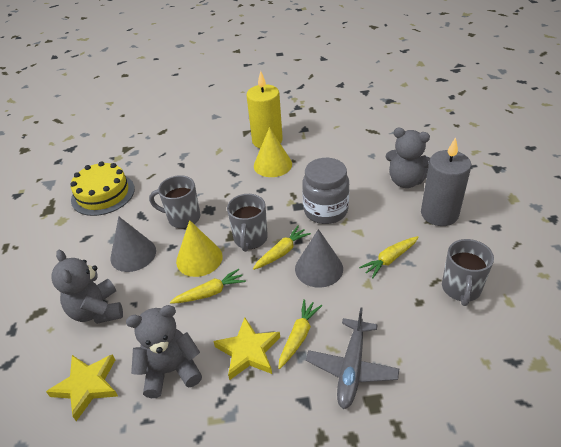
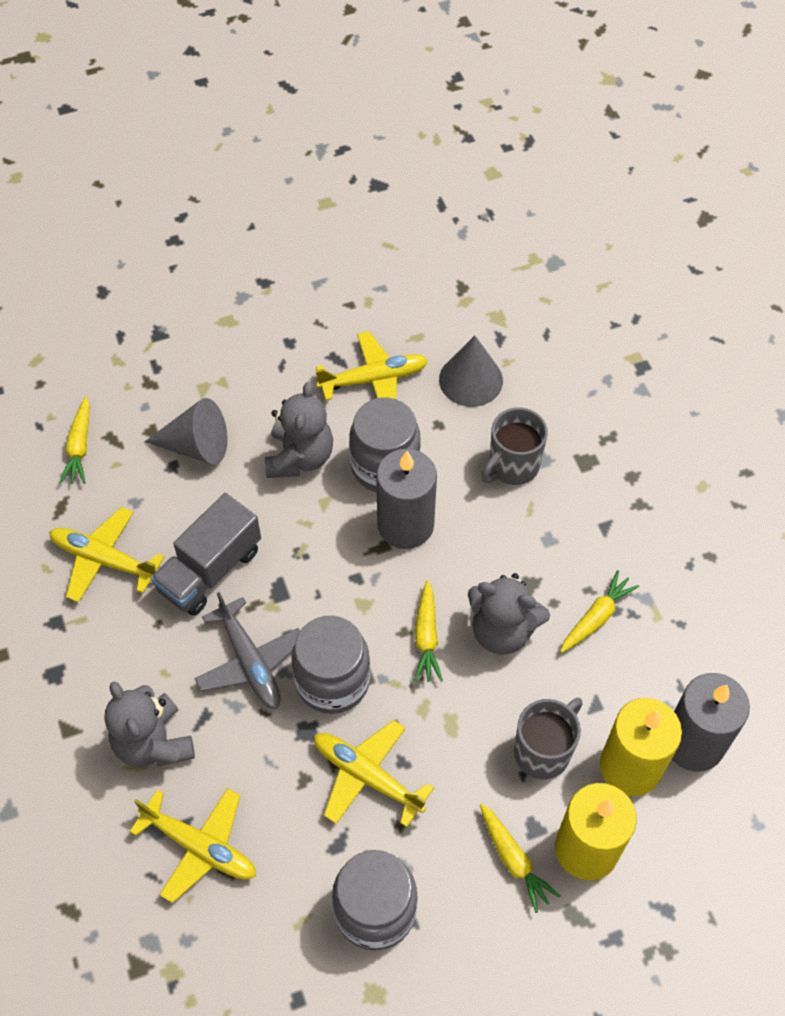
grey candle: [421,137,471,226] = 1 -> [376,449,437,549] [672,673,750,772] = 2
grey jar: [302,158,349,224] = 1 -> [291,616,370,714] [332,850,418,951] [349,397,421,492] = 3
grey mug: [149,175,201,228] [227,194,268,252] [442,239,494,306] = 3 -> [481,407,548,485] [514,698,582,779] = 2
grey truck: none = 0 -> [151,493,261,616] = 1
yellow cake: [70,161,135,216] = 1 -> none = 0
yellow candle: [246,71,283,148] = 1 -> [555,783,637,880] [600,698,682,796] = 2
yellow cone: [176,220,223,277] [254,127,292,177] = 2 -> none = 0
yellow plane: none = 0 -> [49,507,164,603] [129,788,256,903] [314,720,434,827] [315,331,428,401] = 4
yellow star: [46,354,118,421] [213,317,280,380] = 2 -> none = 0

